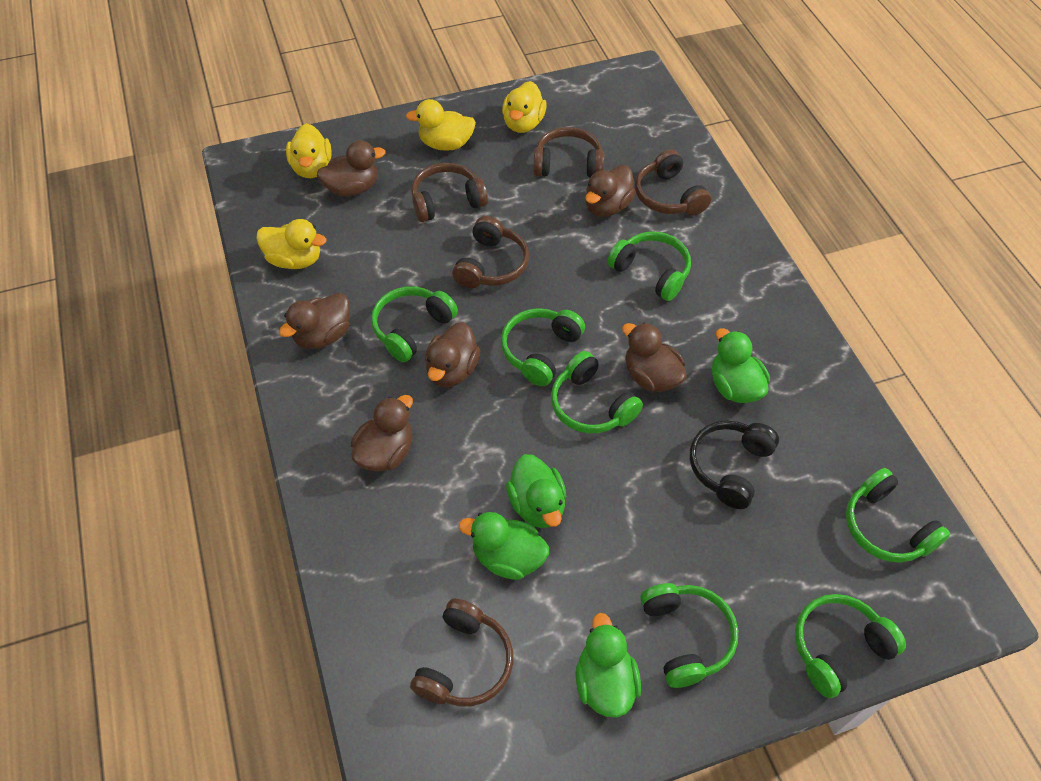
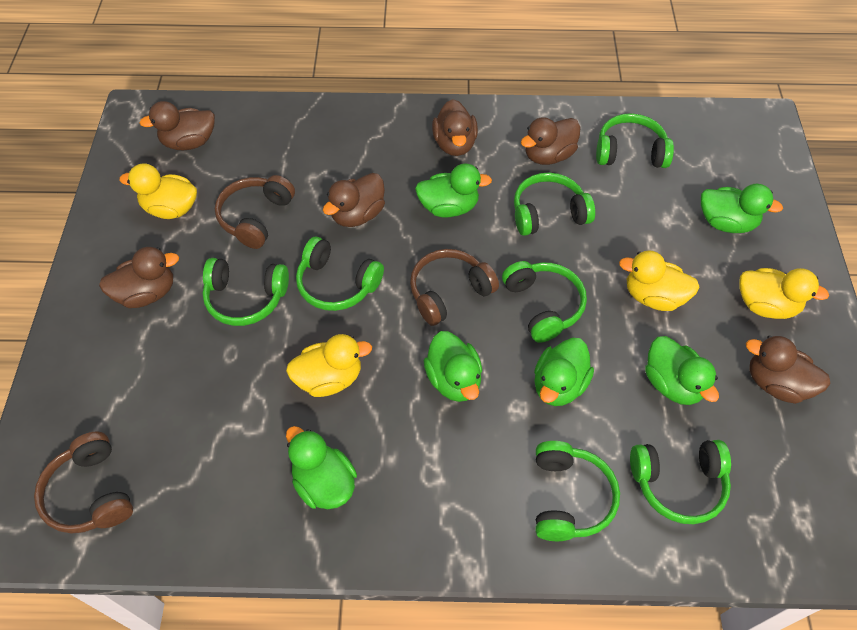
black headphones: [690,421,779,509] = 1 -> none = 0
brown headphones: [410,599,513,707] [411,163,488,222] [452,216,529,288] [533,127,604,178] [635,149,711,216] = 5 -> [34,432,133,534] [215,175,295,249] [410,249,499,326] = 3
green duck: [459,512,549,580] [506,454,566,528] [575,613,641,717] [712,328,770,403] = 4 -> [286,426,357,509] [415,163,492,218] [424,331,482,402] [534,338,594,406] [645,336,719,405] [701,184,783,233] = 6

